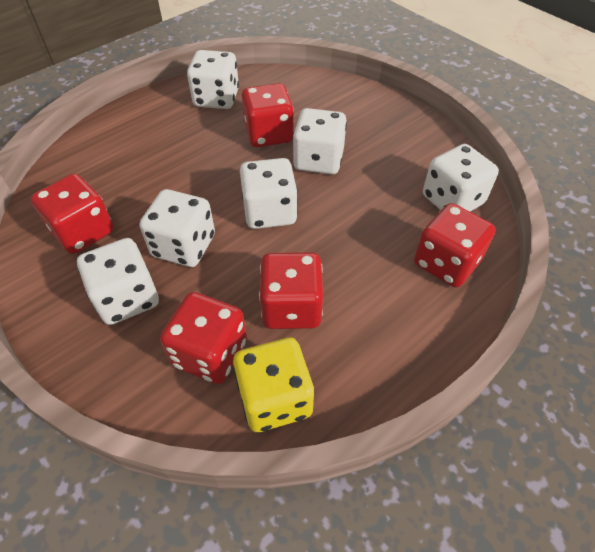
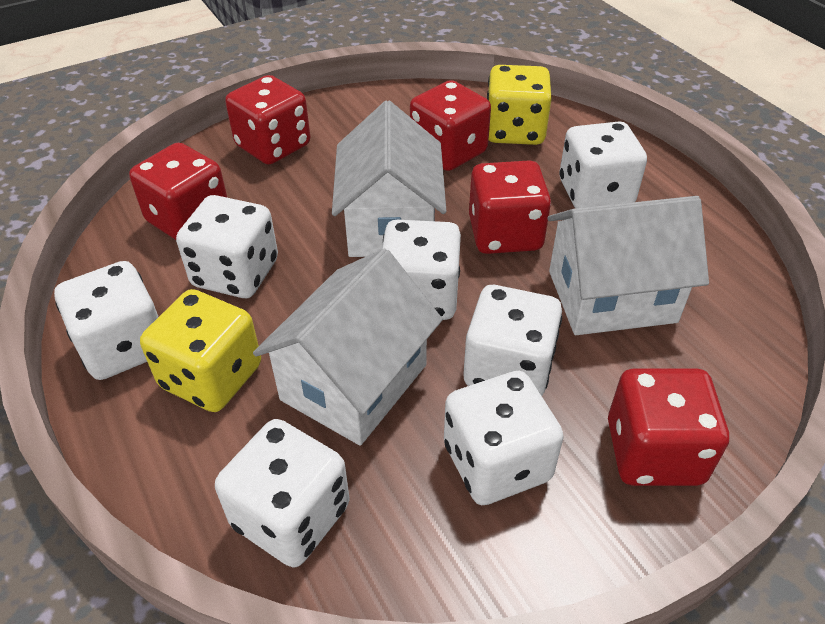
white dice: [77,238,159,325] [140,189,215,267] [187,50,239,109] [240,158,298,229] [293,108,347,174] [423,144,499,212] = 6 -> [54,261,158,380] [176,195,278,298] [215,419,350,568] [382,219,461,320] [444,371,564,505] [463,285,562,396] [559,121,647,208] = 7
white house: none = 0 -> [253,248,443,446] [332,100,446,257] [548,196,709,335] = 3
yellow dice: [233,338,314,432] = 1 -> [140,289,261,412] [487,65,552,145] = 2

